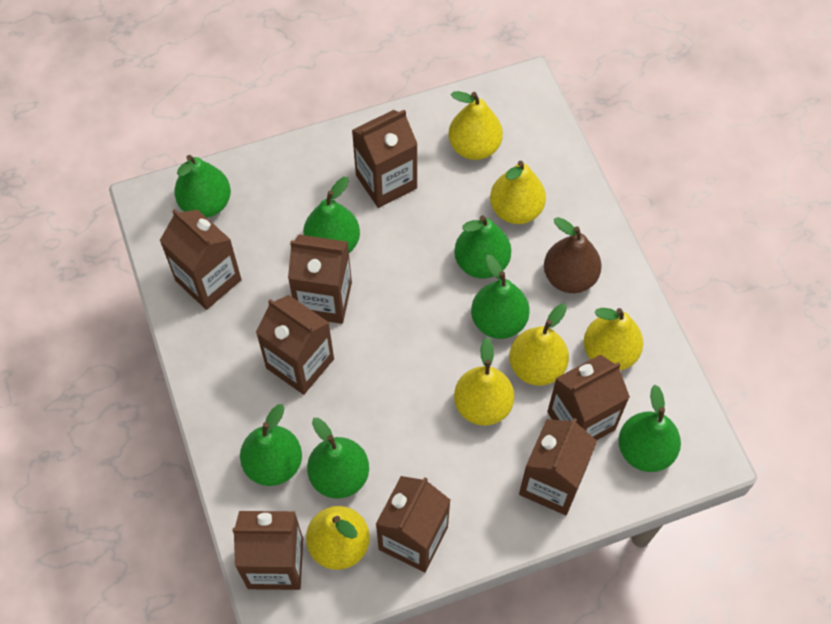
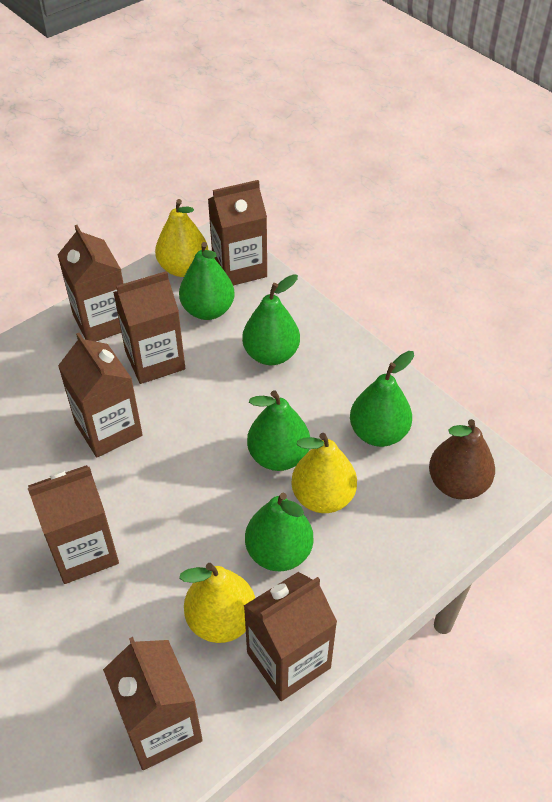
brown carton: [160,209,242,310] [233,511,303,590] [256,295,334,395] [288,235,352,324] [352,109,417,208] [376,476,451,572] [519,418,597,515] [547,354,630,440] = 8 -> [28,465,119,584] [58,225,124,342] [58,333,143,457] [103,637,203,770] [113,271,185,384] [208,180,267,286] [244,572,337,701] = 7
green pear: [174,155,231,218] [240,404,302,486] [303,177,360,253] [307,418,369,499] [454,215,511,279] [471,255,530,339] [618,385,681,472] = 7 -> [179,242,234,320] [242,274,300,365] [245,492,313,571] [247,390,310,471] [350,351,414,447] = 5
yellow pear: [306,506,370,570] [449,91,503,160] [454,337,514,426] [490,161,546,224] [509,304,569,386] [584,308,643,370] = 6 -> [155,199,208,277] [179,563,255,643] [291,433,357,513] = 3

